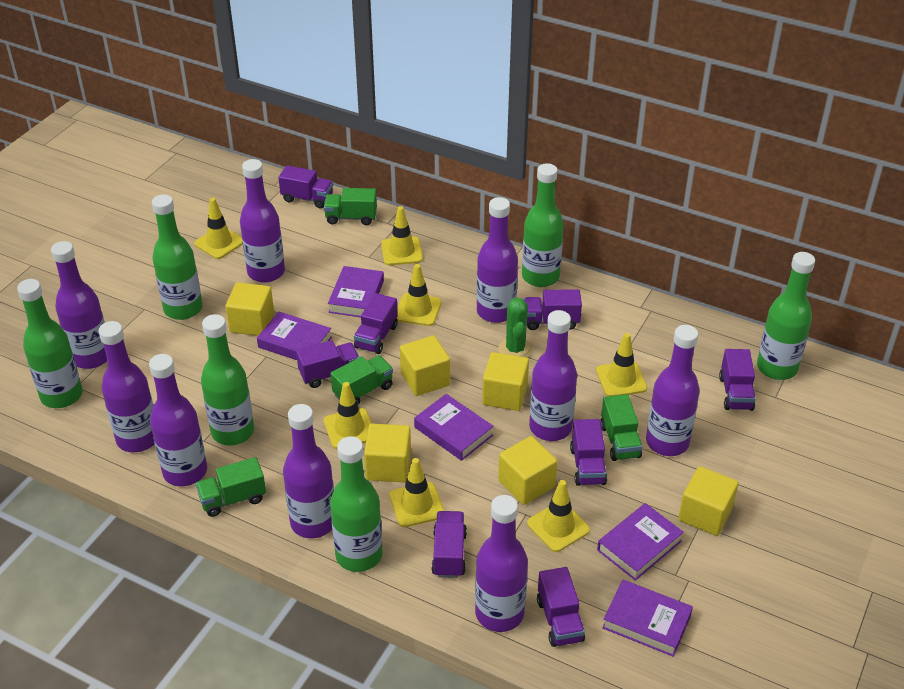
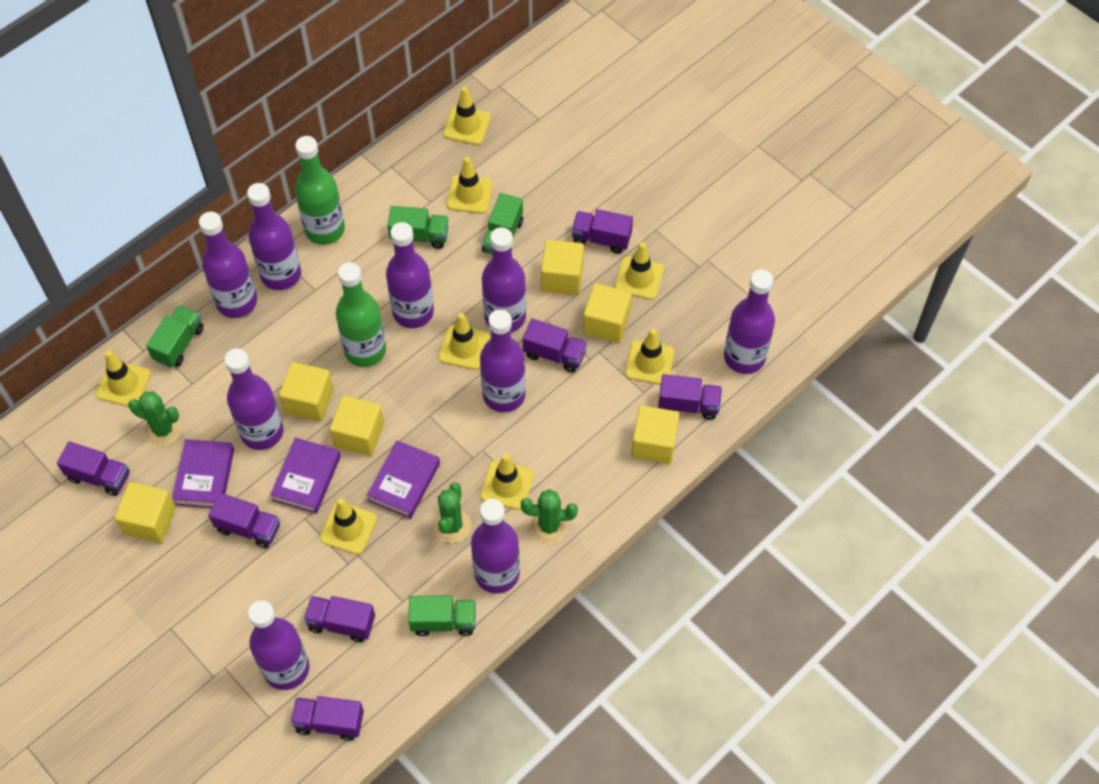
green bottle: [17,279,83,408] [152,194,203,320] [201,314,254,446] [330,436,383,572] [522,163,564,287] [757,252,815,380] = 6 -> [295,136,345,245] [336,262,386,367] = 2
green cactus: [498,298,533,358] = 1 -> [128,391,182,446] [433,482,471,543] [521,489,578,544] = 3
purple book: [257,311,332,360] [328,266,384,317] [414,394,494,461] [597,503,684,581] [602,580,693,657] = 5 -> [172,439,234,508] [270,438,341,514] [367,440,440,519] = 3
purple truck: [278,165,333,208] [296,340,359,388] [354,293,398,354] [431,511,467,578] [524,289,582,330] [537,567,585,647] [570,419,607,486] [719,349,756,411] = 8 -> [57,441,130,496] [208,493,280,548] [291,696,364,741] [304,596,375,642] [523,319,587,373] [571,209,633,254] [658,374,722,420] = 7
yellow traffic cone: [194,198,243,259] [324,382,372,449] [381,206,423,265] [389,458,444,527] [396,264,441,326] [527,480,590,552] [596,333,647,396] = 7 -> [96,350,151,407] [320,498,377,555] [438,313,490,370] [443,87,491,145] [447,157,493,214] [480,454,534,510] [615,242,664,300] [625,328,674,385] = 8

